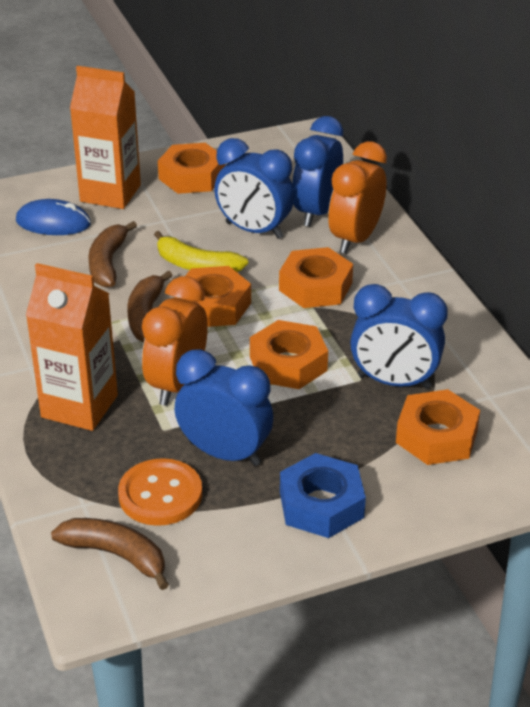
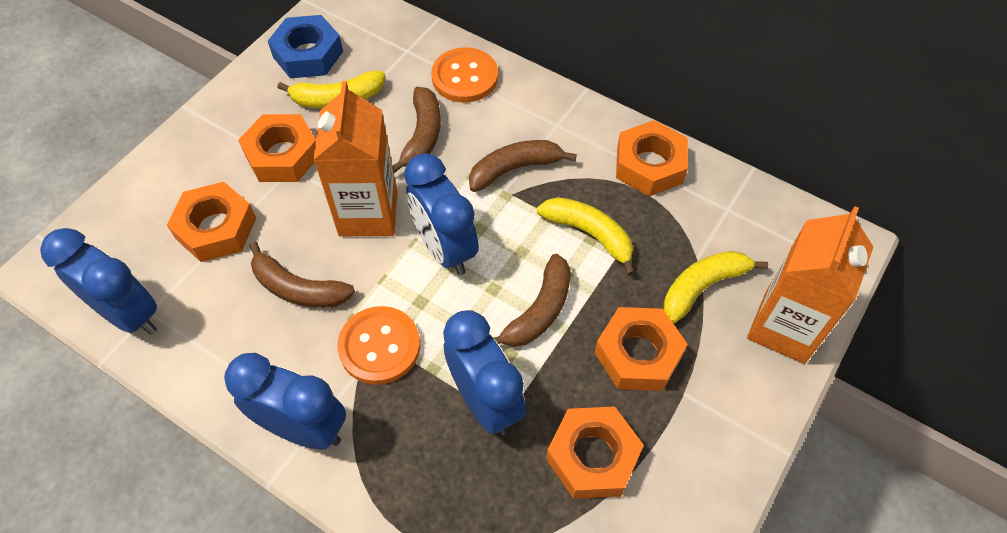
blue mouse: [16,199,91,235] = 1 -> none = 0
brown banana: [51,518,169,590] [88,221,137,288] [127,271,173,342] = 3 -> [249,241,355,308] [393,87,441,173] [469,140,577,192] [494,254,571,347] = 4
orange button: [118,458,202,526] = 1 -> [337,306,420,385] [431,47,498,103] = 2
orange clock: [142,276,208,406] [328,141,387,254] = 2 -> none = 0
yellow banana: [154,231,248,272] = 1 -> [277,71,385,108] [537,197,635,276] [664,251,768,324] = 3

